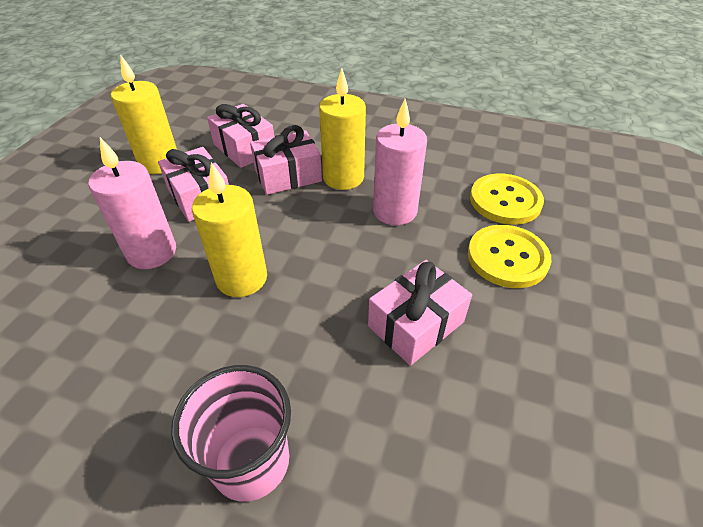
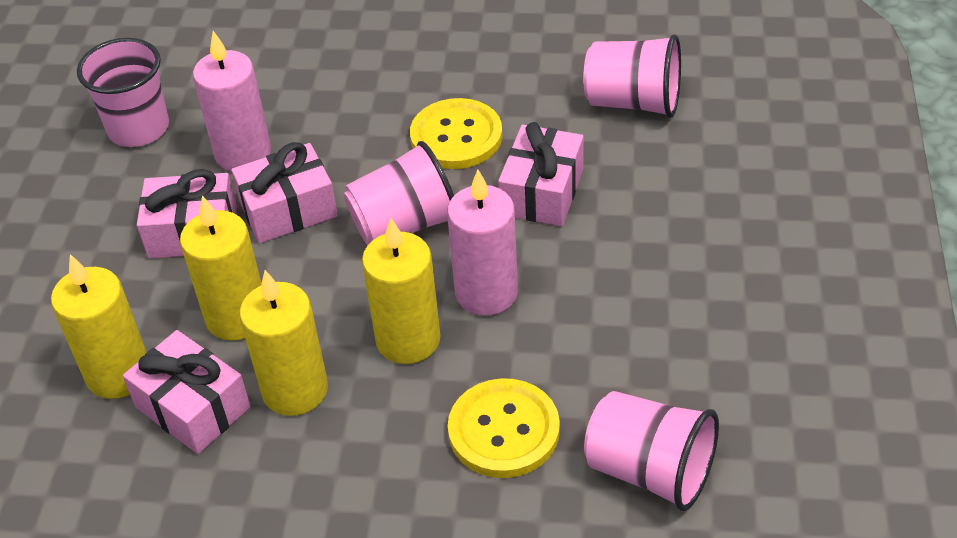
pink cup: [171,365,291,502] = 1 -> [77,38,169,147] [344,141,454,245] [583,35,681,118] [584,391,719,511] = 4
yellow candle: [111,56,177,174] [192,162,267,297] [319,68,366,190] = 3 -> [51,254,147,399] [180,196,262,341] [239,270,328,416] [362,218,440,364] = 4

